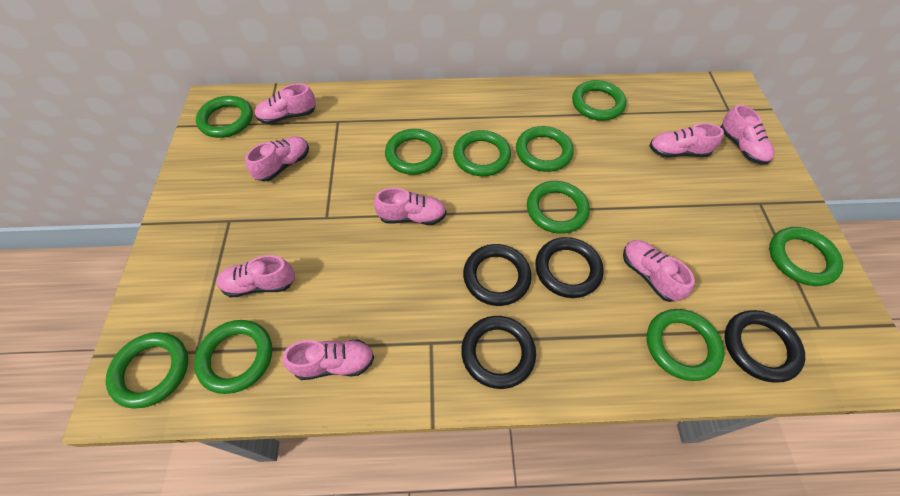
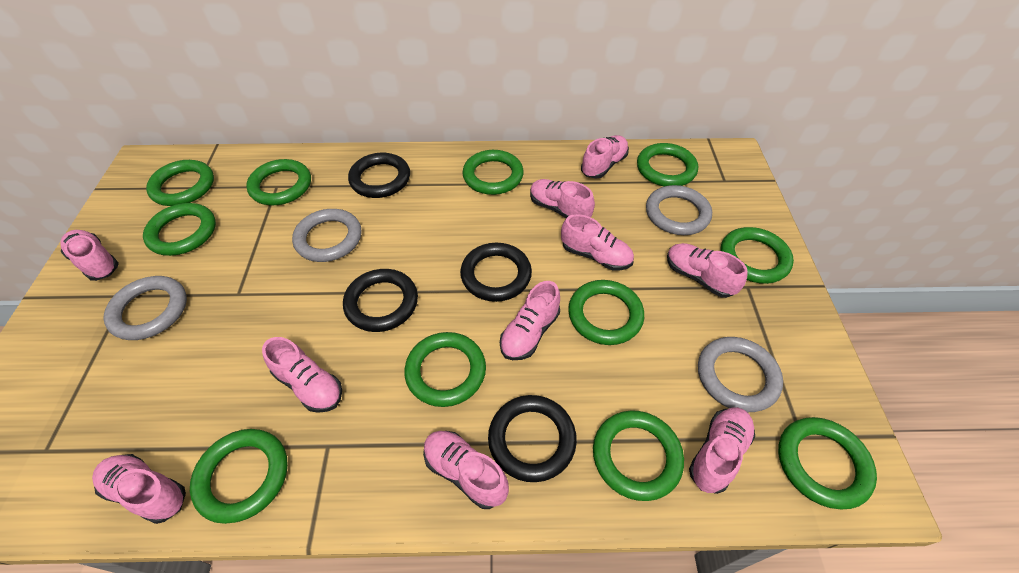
green ring: [106,332,188,409] [194,320,272,394] [196,96,253,138] [385,129,443,175] [453,130,511,176] [516,126,574,172] [527,181,590,234] [572,80,626,121] [647,309,724,381] [769,227,843,286] = 10 -> [143,203,216,256] [146,160,214,206] [190,429,288,524] [246,159,311,205] [404,332,486,407] [462,150,524,195] [568,280,644,345] [593,410,684,501] [637,143,698,187] [721,227,794,284] [778,417,877,509] = 11
grey ring: none = 0 -> [103,276,187,340] [292,209,361,262] [646,185,712,235] [698,337,783,412] = 4
pink shoe: [216,255,295,297] [245,136,309,182] [255,83,316,124] [282,339,374,380] [374,188,446,225] [623,240,695,302] [649,123,724,158] [721,105,775,165] = 8 -> [61,230,119,281] [92,454,186,524] [262,337,342,413] [423,431,509,509] [500,281,560,360] [530,179,595,218] [561,214,634,270] [581,135,629,179] [667,243,748,298] [689,407,755,494] = 10

